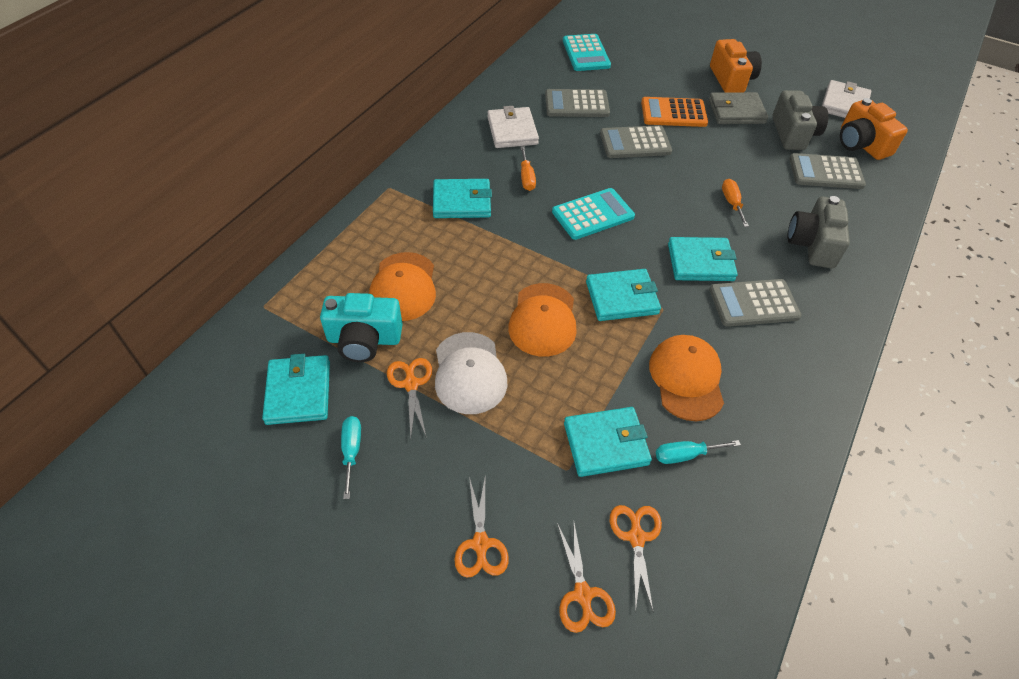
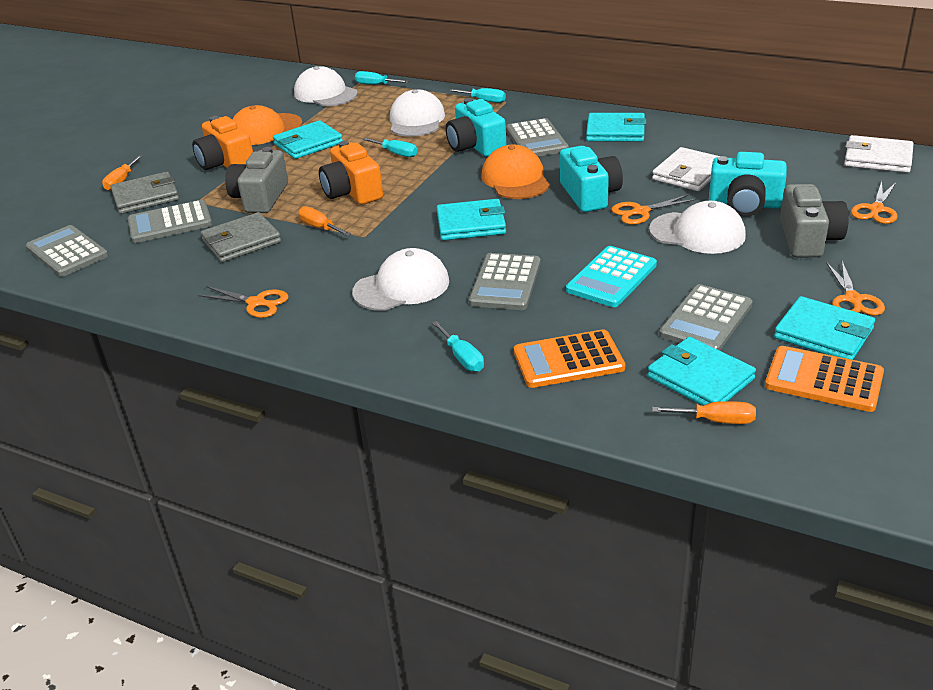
grey calculator: [545,89,610,117] [600,125,672,158] [709,279,802,327] [789,153,866,189] = 4 -> [26,225,108,277] [128,200,212,243] [469,253,541,310] [506,118,569,156] [659,284,753,351] = 5
grey wallet: [709,92,768,124] = 1 -> [110,172,179,214] [201,212,281,262] = 2
orange calculator: [641,97,708,127] = 1 -> [514,329,625,388] [765,346,884,412] = 2
orange cap: [369,252,436,321] [508,283,577,357] [649,335,724,421] = 3 -> [232,105,303,145] [481,145,550,199] = 2
orange screwdriver: [520,146,536,191] [722,179,749,227] = 2 -> [102,155,142,191] [298,206,351,236] [652,401,756,424] = 3
turquoise calculator: [552,188,635,240] [563,34,611,71] = 2 -> [566,246,657,307] = 1
turquoise camera: [320,293,402,362] = 1 -> [446,98,506,157] [560,146,623,212] [709,152,787,217] = 3
turquoise screwdriver: [341,416,361,499] [656,440,741,464] = 2 -> [355,71,409,85] [362,137,418,157] [432,321,484,372] [449,88,506,103] = 4
white cap: [435,332,507,414] = 1 -> [294,66,358,106] [352,248,449,311] [390,89,445,137] [649,201,746,254] = 4

